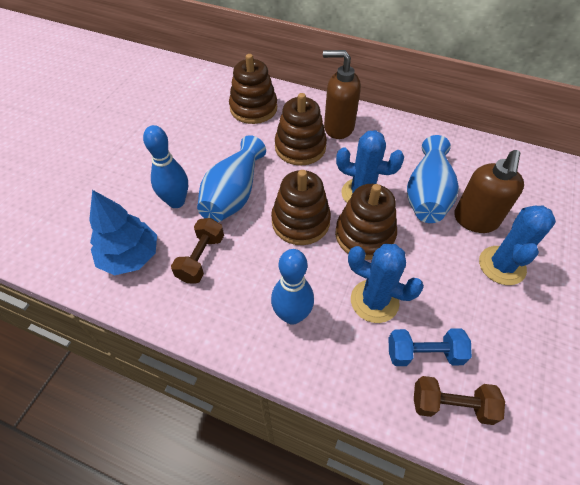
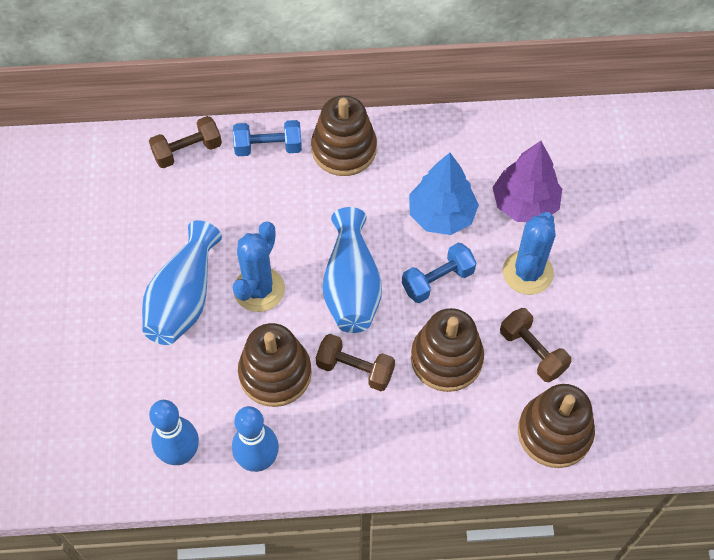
blue cactus: [336,130,404,203] [348,244,424,323] [479,206,556,285] = 3 -> [233,222,285,312] [503,212,555,295] = 2
blue dumbbell: [388,328,472,366] = 1 -> [233,120,302,156] [402,243,477,303] = 2
brown dumbbell: [171,218,224,283] [414,376,505,425] = 2 -> [149,116,222,168] [316,334,395,391] [500,308,571,382] = 3
brown soap dispenser: [323,50,361,139] [454,150,524,233] = 2 -> none = 0
purple tree: none = 0 -> [492,141,562,222] = 1

